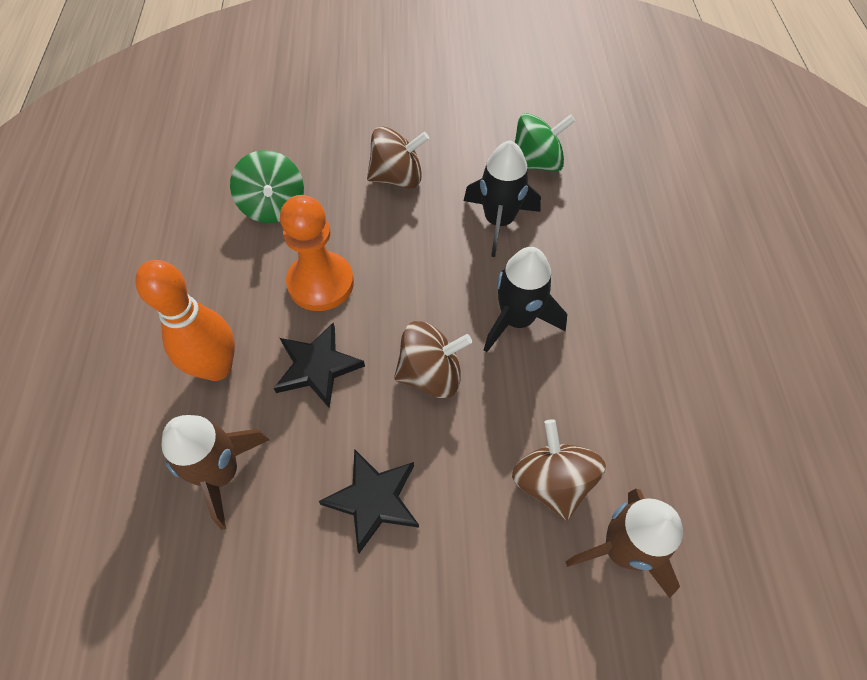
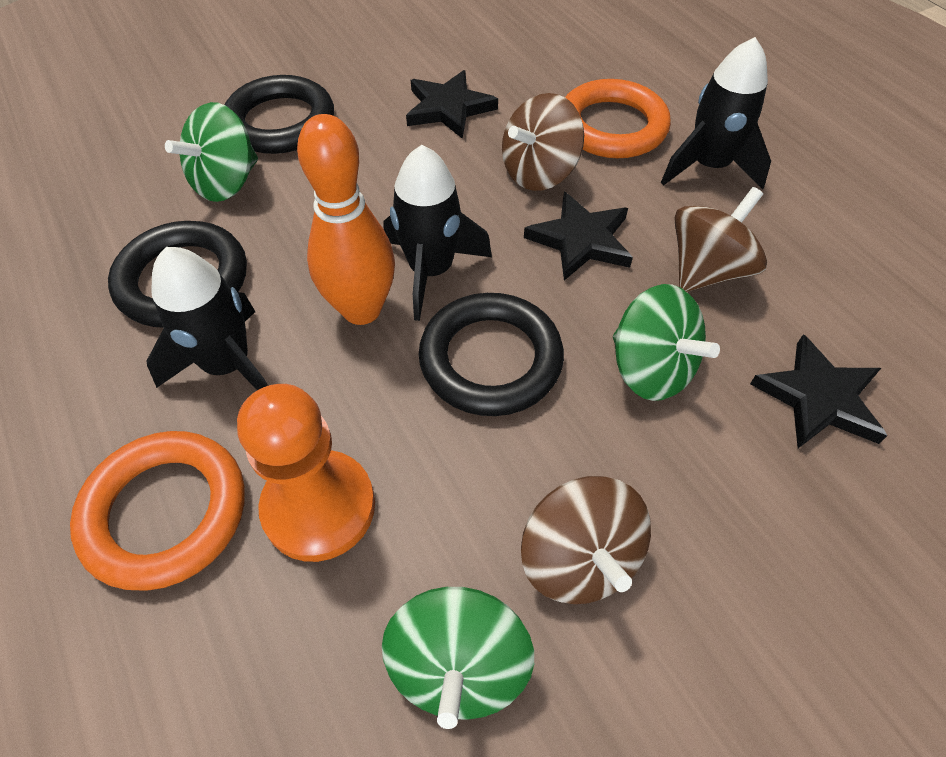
black ring: none = 0 -> [108,221,247,328] [224,75,334,154] [419,293,564,416] = 3
black rocket: [464,140,541,257] [484,247,567,353] = 2 -> [147,247,268,390] [383,145,492,321] [661,37,771,190] = 3
black star: [274,323,365,408] [318,449,419,553] = 2 -> [406,70,498,139] [524,192,633,281] [750,334,888,448] = 3
brown rocket: [162,415,269,530] [566,488,683,598] = 2 -> none = 0
green spinning top: [230,150,304,223] [515,113,575,172] = 2 -> [165,102,258,202] [382,587,534,729] [613,284,720,401] = 3
orange ring: none = 0 -> [70,431,245,591] [565,79,671,158] = 2

